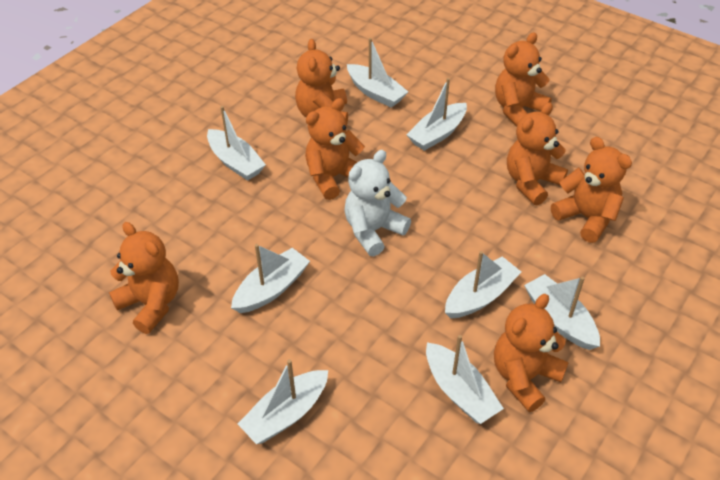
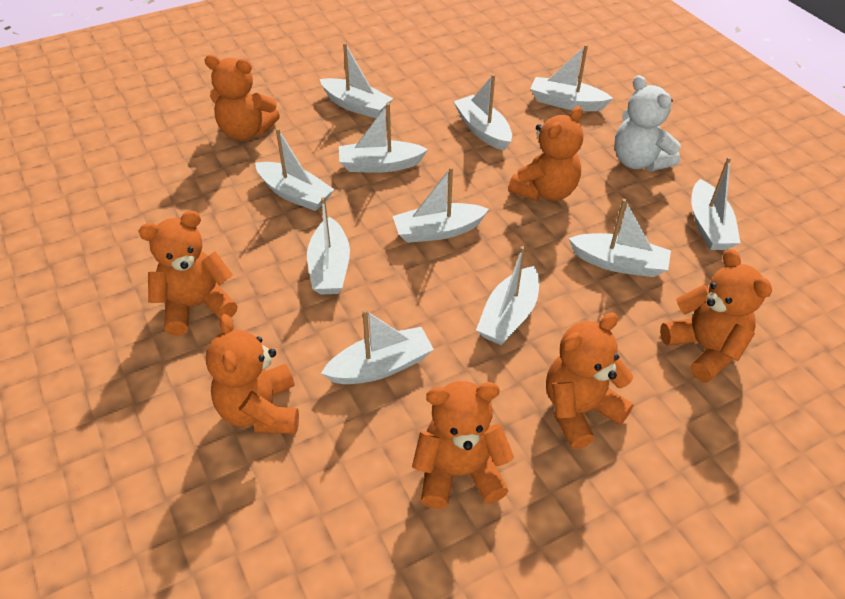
white boat: [207,106,266,181] [231,244,310,313] [238,359,328,444] [347,38,408,107] [406,78,467,151] [426,335,504,424] [445,251,521,318] [524,274,600,350] = 8 -> [255,128,334,211] [307,197,350,295] [320,42,393,118] [321,309,434,384] [339,103,428,173] [393,167,489,243] [453,74,512,151] [476,246,539,345] [530,44,613,111] [568,199,671,277] [691,157,741,250] = 11

